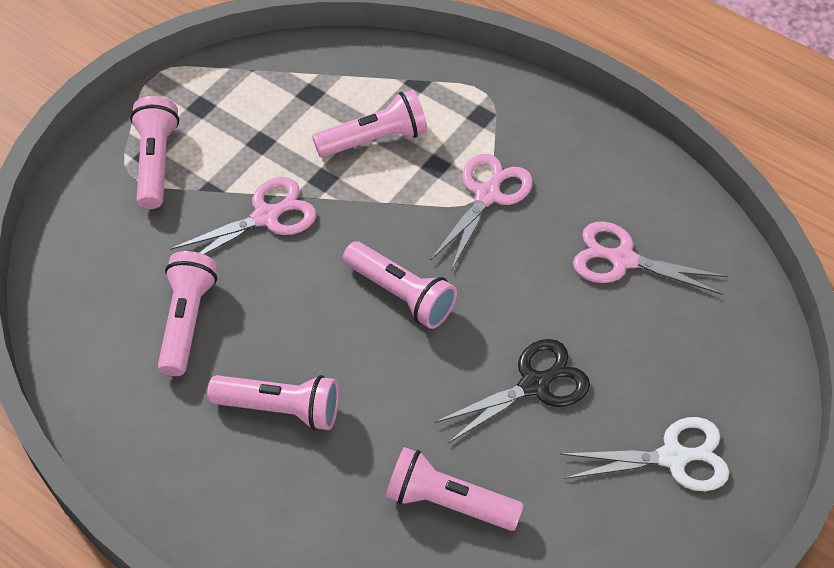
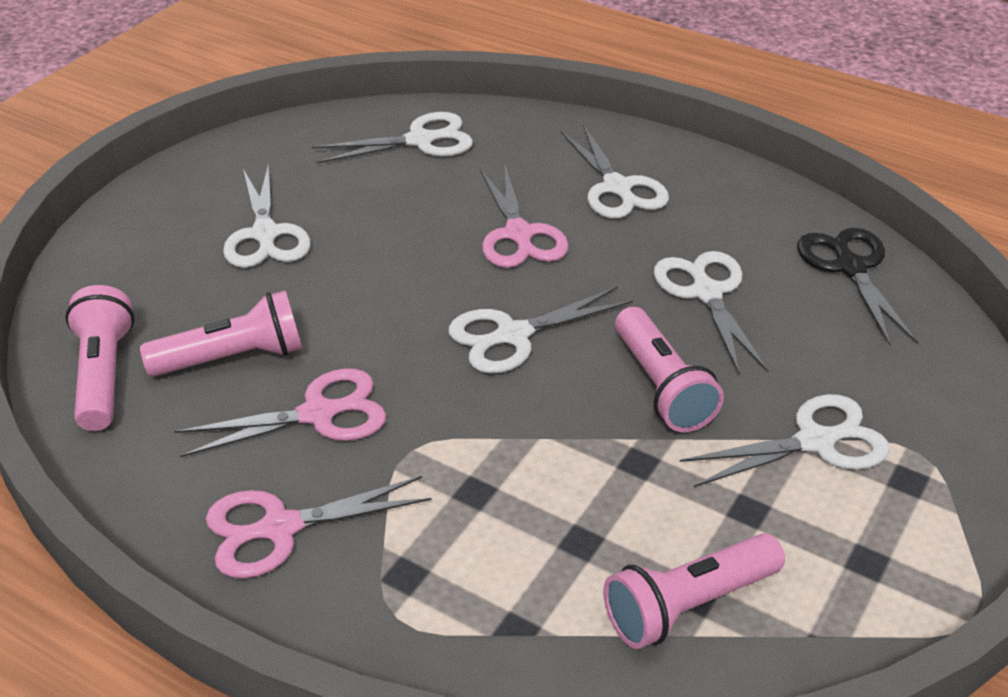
pink flashlight: [130,96,179,209] [158,251,218,376] [207,375,339,431] [312,89,428,158] [343,242,457,329] [386,447,524,531] = 6 -> [65,285,134,431] [140,290,302,377] [603,533,785,649] [615,307,724,432] = 4
white scissors: [560,417,730,491] = 1 -> [223,164,311,268] [312,112,473,163] [448,286,633,374] [561,125,669,219] [653,251,768,375] [679,394,890,487] = 6

